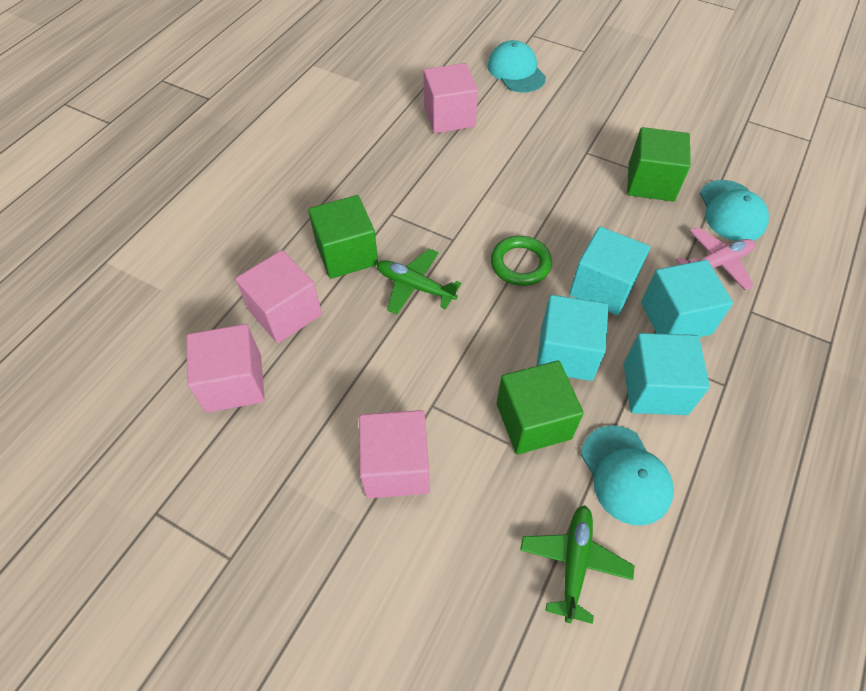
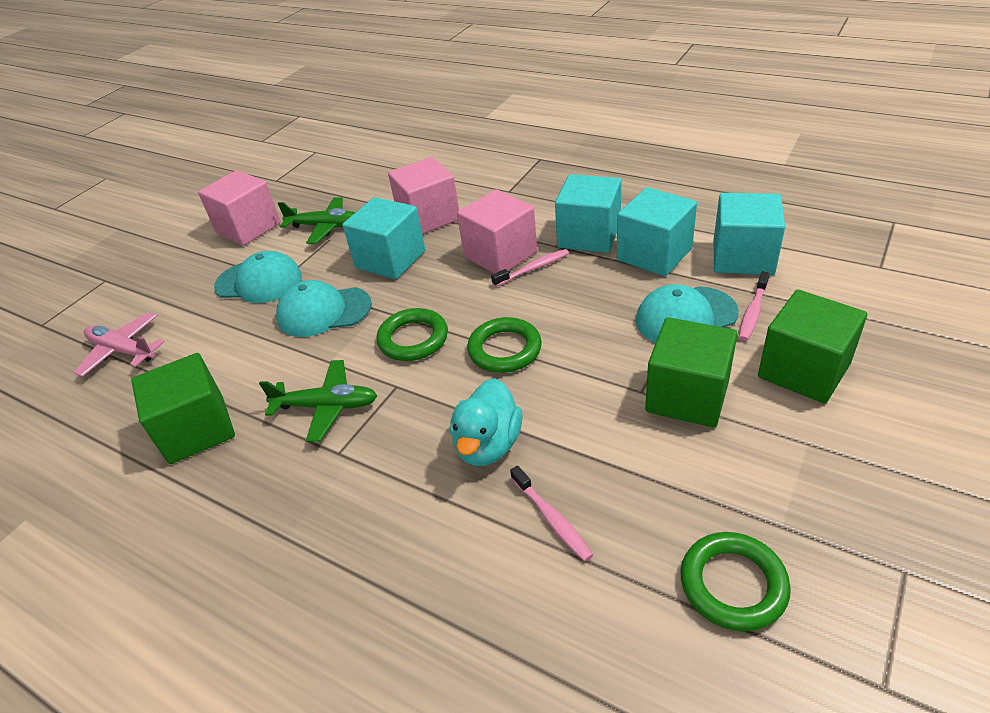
green ring: [491,236,552,286] = 1 -> [377,308,448,361] [467,317,542,373] [680,532,791,631] = 3
pink cube: [187,324,265,413] [236,250,322,343] [359,410,429,498] [424,63,478,133] = 4 -> [198,170,280,246] [388,157,459,234] [457,189,537,274] = 3
pink toothbrush: none = 0 -> [491,249,569,287] [510,466,593,562] [739,271,770,341] = 3
turquoise duck: none = 0 -> [450,378,522,466] = 1

